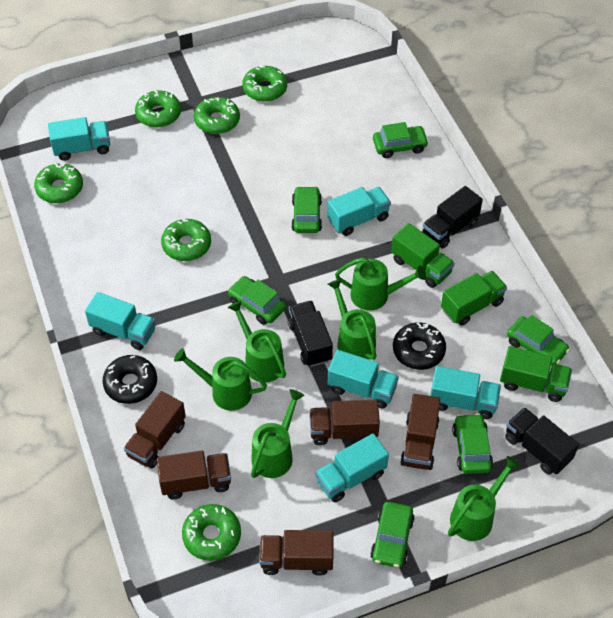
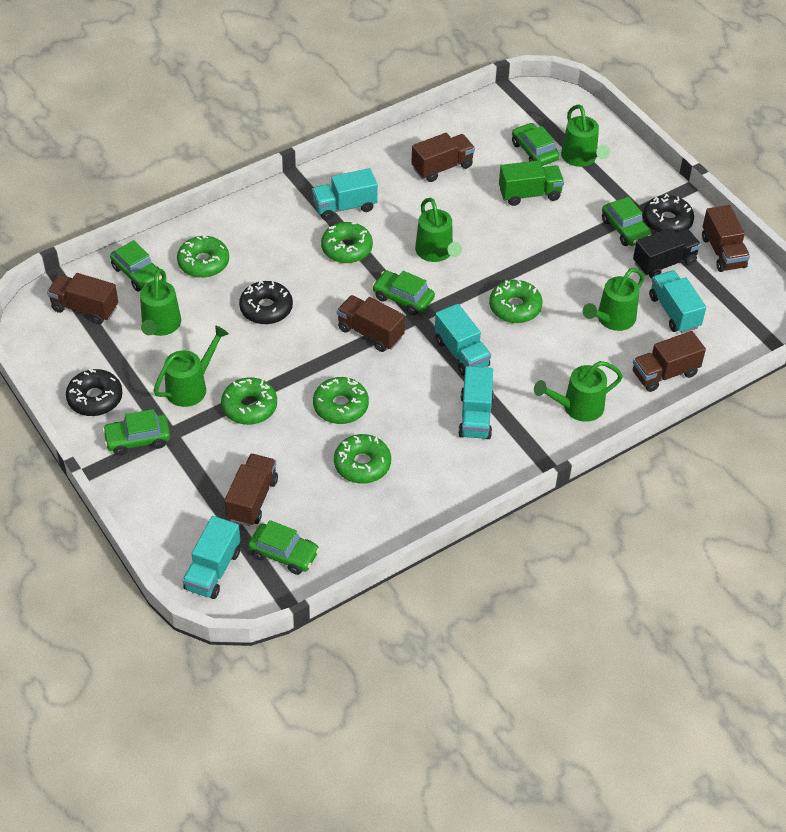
black donut: [103,355,157,404] [393,323,446,370] = 2 -> [66,369,123,416] [239,280,293,324] [643,194,694,233] = 3
black truck: [288,301,333,367] [422,186,483,249] [505,407,579,475] = 3 -> [633,228,701,279] = 1
brown truck: [124,391,186,468] [157,451,231,499] [259,530,333,576] [309,399,380,445] [400,394,440,470] = 5 -> [47,273,118,324] [224,454,278,526] [337,295,405,352] [411,133,475,182] [633,331,706,392] [702,205,750,272] = 6
green truck: [391,223,455,288] [441,271,507,326] [500,346,572,402] = 3 -> [499,160,564,206] = 1
turquoise truck: [48,117,110,161] [85,292,155,350] [315,433,389,502] [327,187,391,236] [328,350,399,409] [430,366,501,419] = 6 -> [183,516,240,599] [312,168,378,221] [435,304,491,376] [458,366,494,439] [649,270,706,333] = 5

